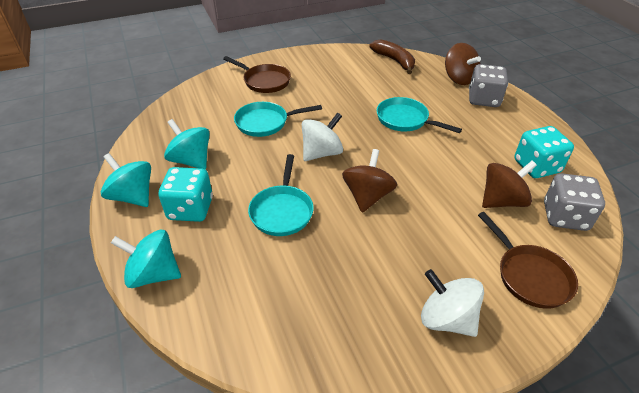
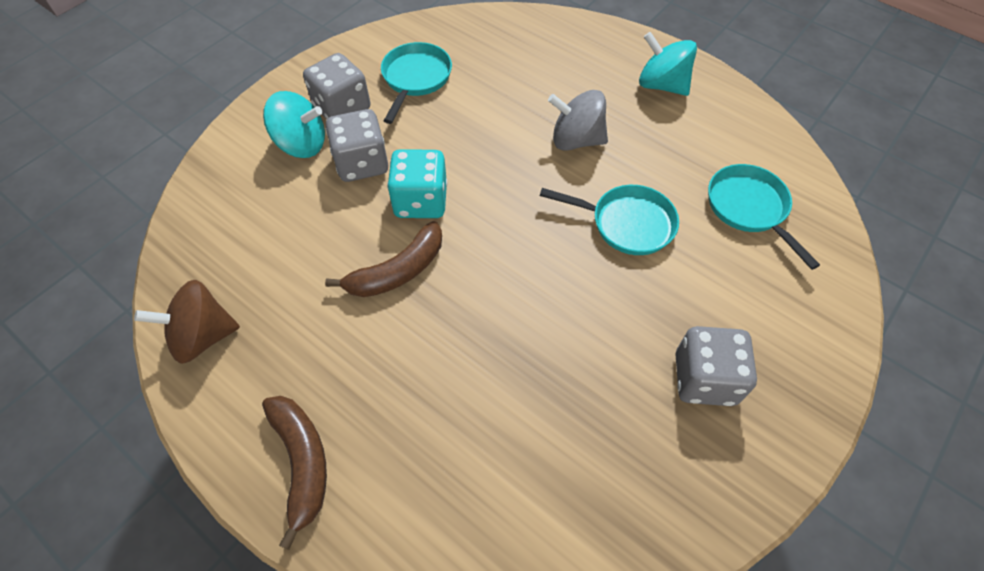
brown banana: [369,40,415,74] = 1 -> [262,396,327,550] [325,221,442,297] = 2
brown pan: [223,56,291,93] [478,212,578,309] = 2 -> none = 0
brown spinning top: [342,149,397,213] [445,43,481,85] [482,161,537,208] = 3 -> [134,280,240,364] = 1
grey dice: [469,64,508,107] [544,173,605,231] = 2 -> [303,53,370,119] [326,109,388,182] [675,326,757,406] = 3
grey spinning top: none = 0 -> [548,90,608,151] = 1
turquoise dice: [159,167,213,222] [514,126,574,178] = 2 -> [387,149,447,218] = 1
turquoise spinning top: [101,153,151,207] [111,230,181,288] [164,119,210,170] = 3 -> [263,91,325,158] [639,32,697,96] = 2
white spinning top: [302,112,343,161] [421,269,484,337] = 2 -> none = 0

